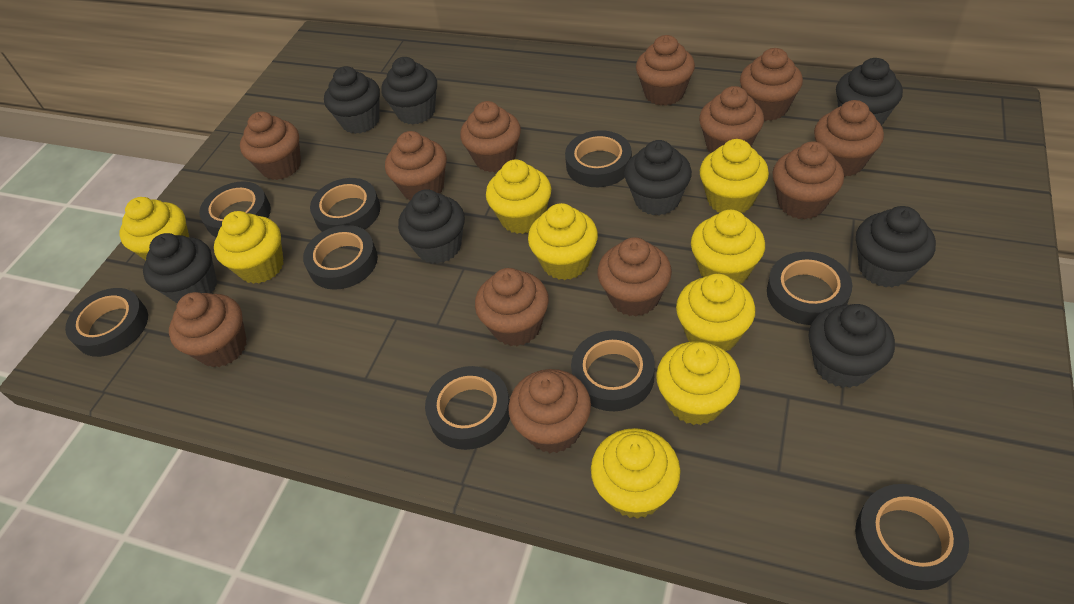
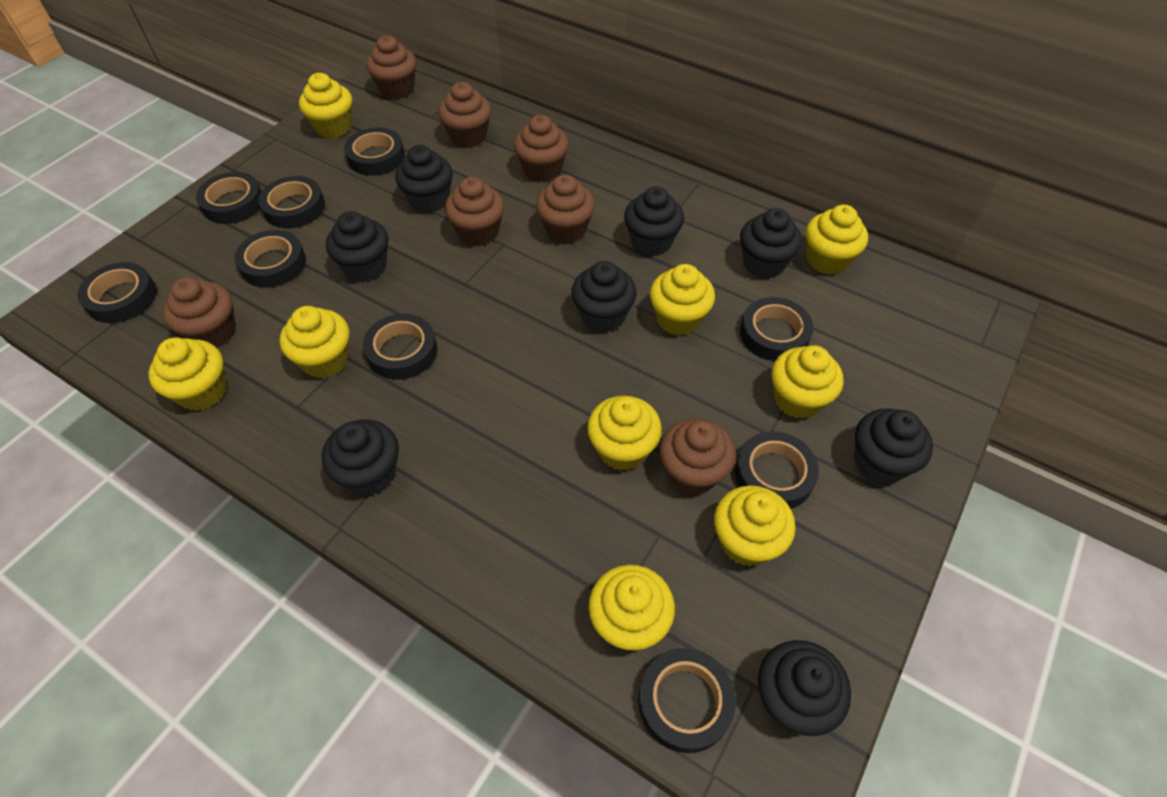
brown cupcake: [169,292,247,367] [240,111,301,180] [385,131,447,201] [460,101,521,172] [475,268,549,346] [508,369,591,453] [597,237,672,317] [636,35,695,106] [699,86,764,153] [740,48,803,121] [772,141,844,219] [814,100,884,177] = 12 -> [163,277,236,347] [366,35,417,99] [438,82,491,148] [445,177,504,246] [514,115,569,182] [536,174,595,244] [660,418,736,495] = 7

